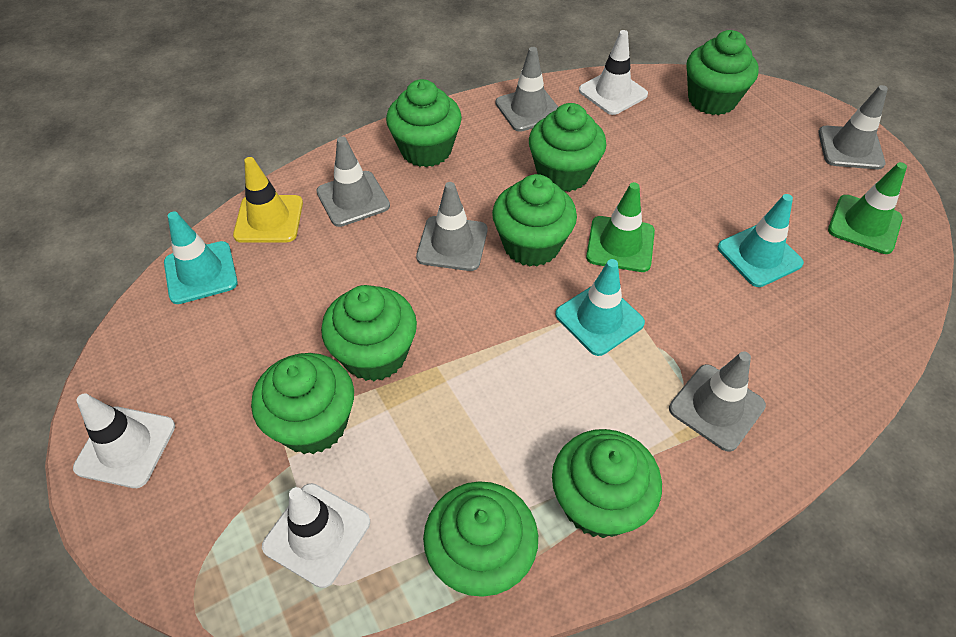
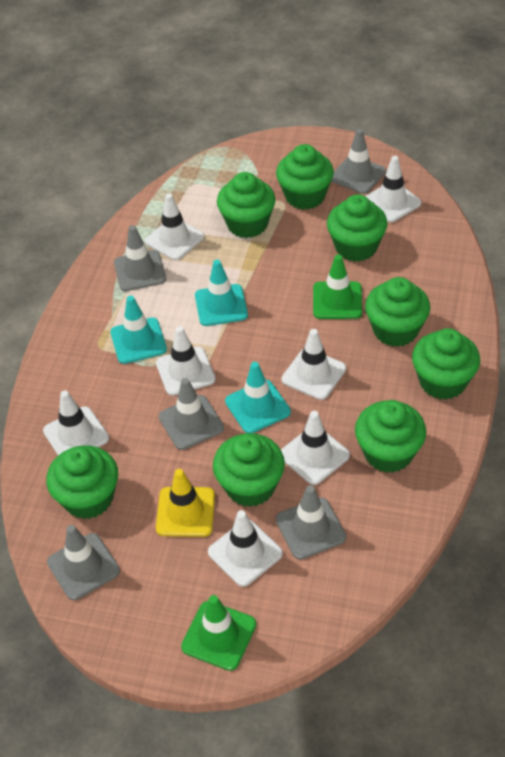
white traffic cone: [73,393,175,488] [262,483,370,588] [579,30,648,115] = 3 -> [43,390,109,455] [145,193,204,260] [156,326,216,396] [208,510,283,587] [281,411,350,485] [282,329,346,400] [365,156,421,223] = 7

